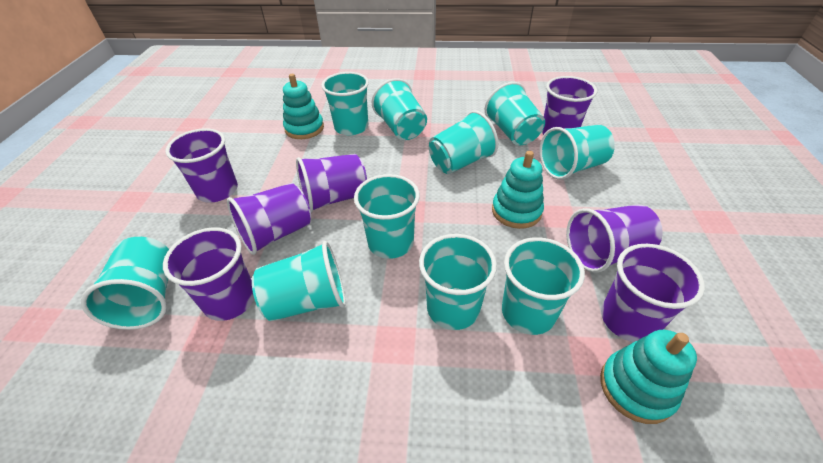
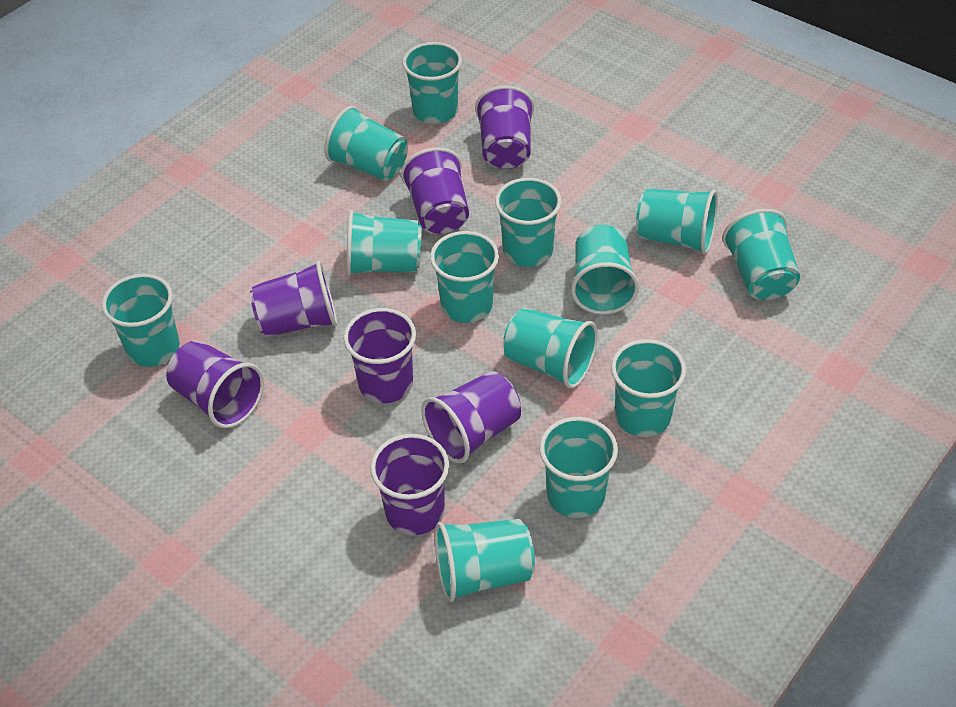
turquoise cup: [81,237,169,330] [252,241,346,321] [321,72,369,136] [354,174,420,259] [371,78,427,140] [419,234,497,330] [429,111,498,174] [485,82,545,145] [502,237,585,335] [540,125,615,180] = 10 -> [102,274,180,367] [324,106,408,181] [347,210,422,276] [402,42,462,124] [430,231,499,323] [435,519,535,602] [495,178,562,267] [503,308,598,389] [539,417,618,518] [571,225,639,314] [611,339,686,437] [636,188,718,254] [722,209,800,300] = 13
turquoise stacking toy: [283,74,324,139] [492,151,544,229] [600,330,697,424] = 3 -> none = 0

